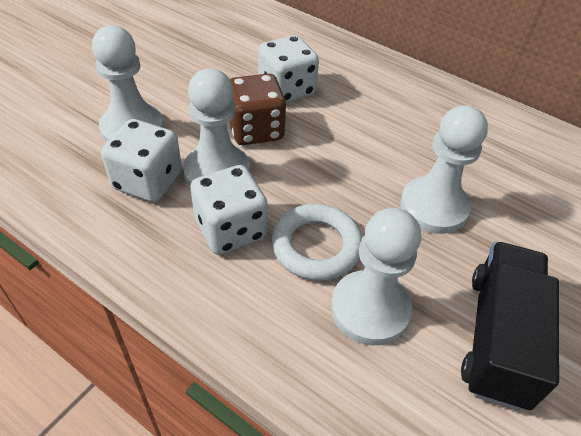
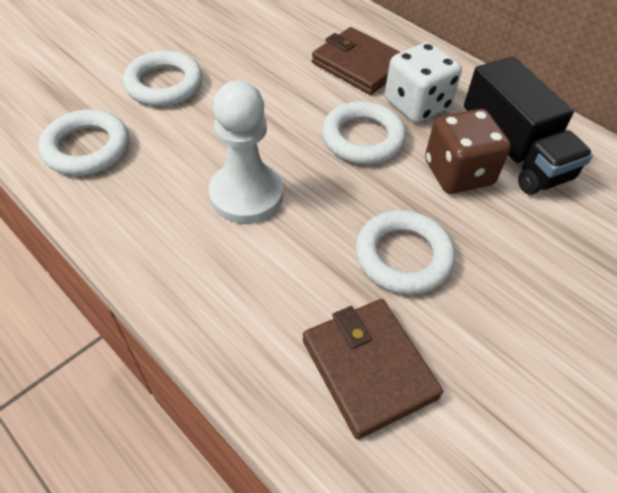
brown wallet: none = 0 -> [303,299,443,439] [312,27,401,95] = 2
white dice: [101,119,182,202] [190,165,268,254] [258,35,319,103] = 3 -> [385,42,462,123] = 1
white pawn: [92,25,164,143] [183,68,250,187] [331,208,421,345] [400,105,488,234] = 4 -> [209,81,283,223] = 1
white ring: [271,204,362,281] = 1 -> [38,109,129,176] [123,50,203,107] [322,101,406,164] [355,210,455,295] = 4

